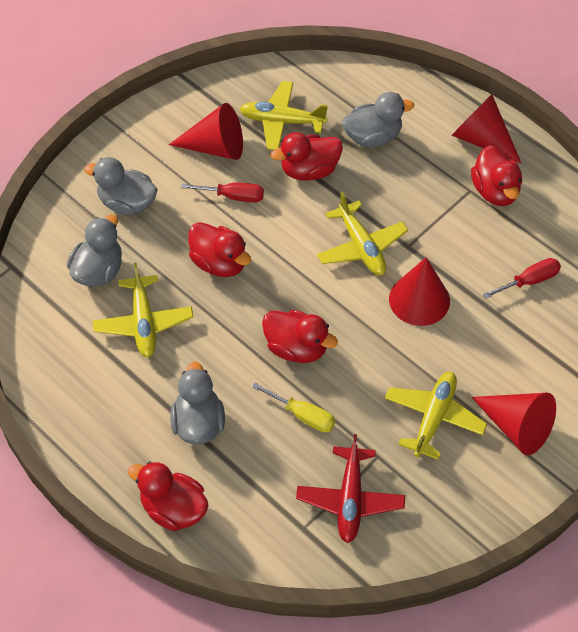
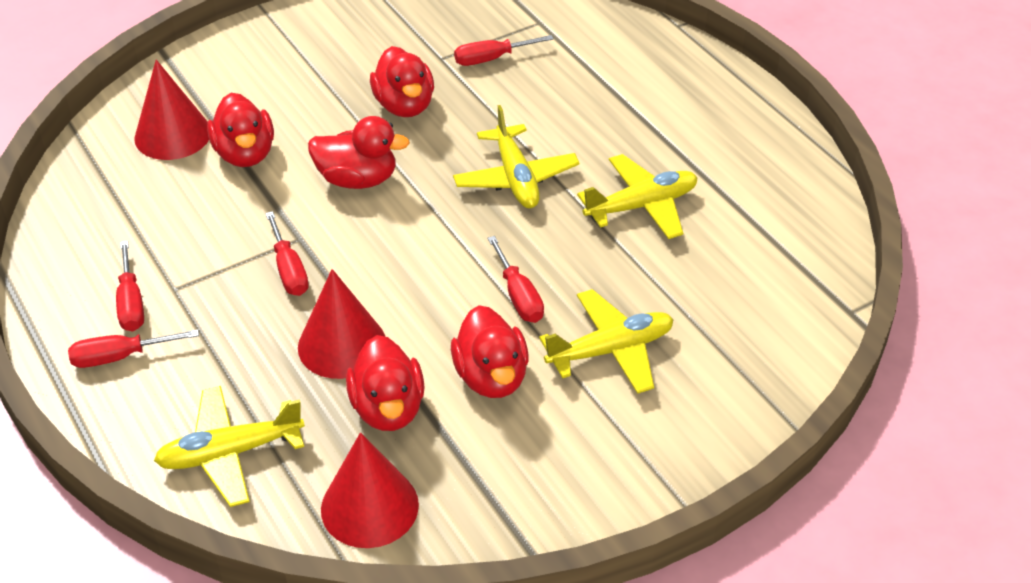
grey duck: [67,215,122,287] [84,157,158,215] [170,361,225,444] [342,92,414,147] = 4 -> none = 0
red cone: [169,103,243,160] [389,257,450,326] [451,94,521,163] [471,393,556,455] = 4 -> [135,60,209,160] [298,269,385,379] [321,432,419,548] = 3
red plane: [296,434,405,543] = 1 -> none = 0
red screwdriver: [181,183,264,202] [482,258,561,299] = 2 -> [68,329,199,368] [116,241,144,331] [265,211,309,296] [454,35,554,66] [487,236,544,323] = 5
yellow screwdriver: [252,383,335,432] = 1 -> none = 0

